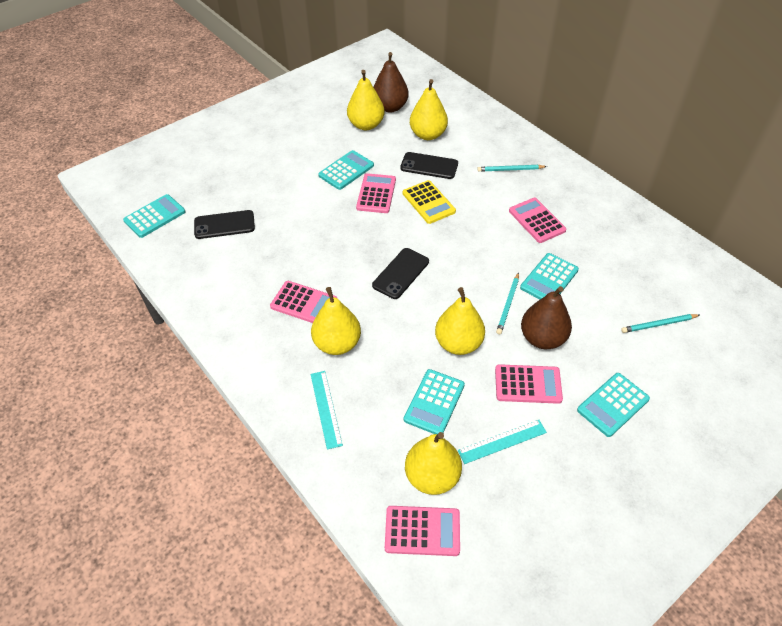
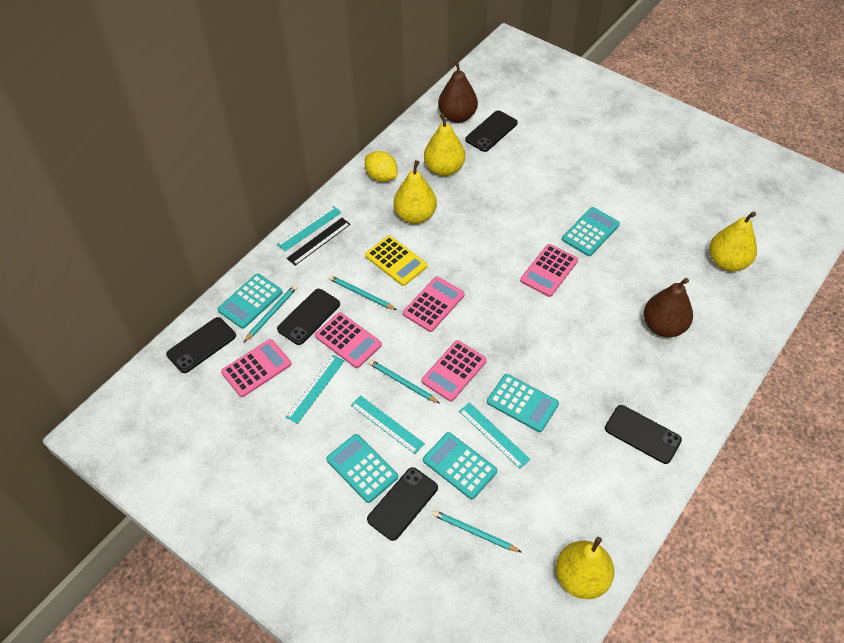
black phone: [194,210,255,239] [372,248,429,299] [400,152,458,179] = 3 -> [166,317,236,373] [277,289,340,345] [367,467,438,541] [465,111,518,152] [605,405,682,464] = 5
black ruler: none = 0 -> [287,218,351,266] = 1
turquoise pencil: [477,165,547,172] [496,272,519,334] [621,314,699,333] = 3 -> [244,285,297,342] [329,275,397,310] [369,360,440,403] [433,510,522,553] = 4
turquoise ruler: [311,371,343,450] [458,420,547,464] = 2 -> [277,206,342,252] [286,355,344,424] [351,395,425,454] [459,402,531,469] = 4
yellow lemon: none = 0 -> [365,151,397,182] = 1
yellow pear: [311,287,361,355] [347,70,385,130] [405,432,462,495] [410,79,448,140] [435,287,485,355] = 5 -> [394,160,437,224] [424,113,465,176] [556,537,614,599] [709,211,757,271] = 4

